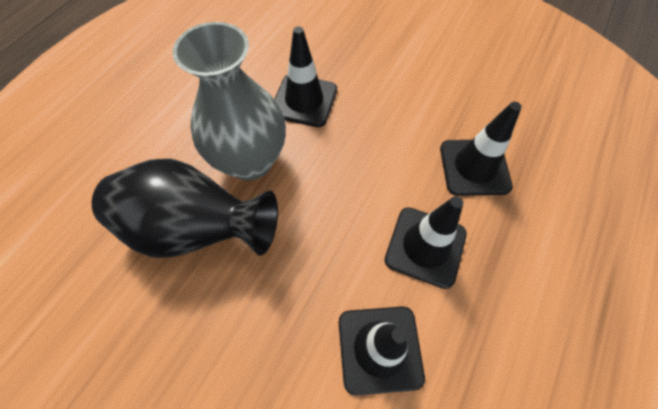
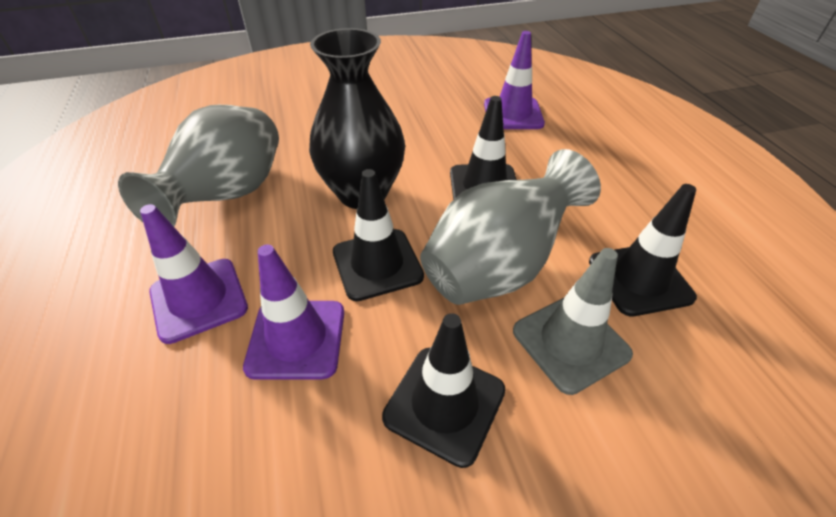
grey traffic cone: none = 0 -> [513,248,633,395] = 1
grey vase: [173,22,286,180] = 1 -> [118,105,279,226] [420,149,601,305] = 2
purple traffic cone: none = 0 -> [140,204,248,344] [243,244,344,380] [484,31,545,129] = 3

